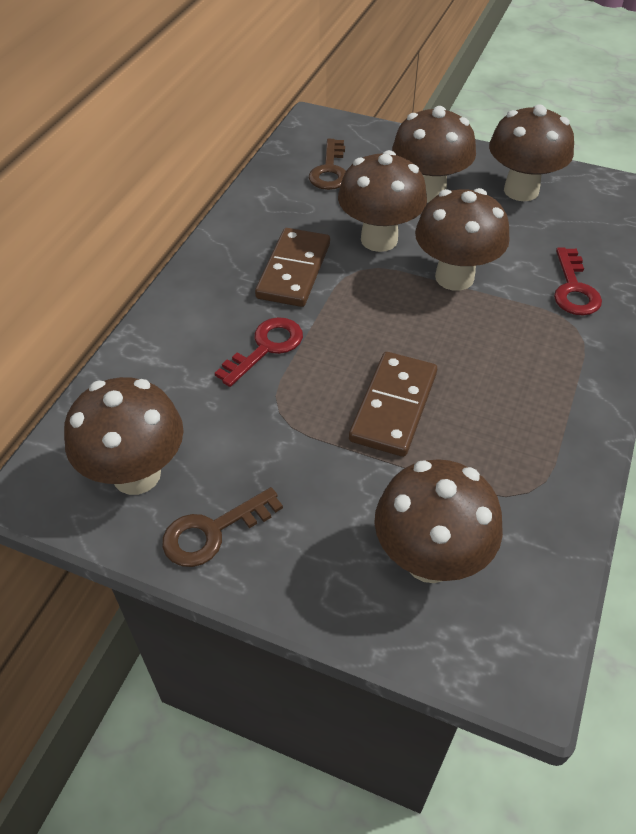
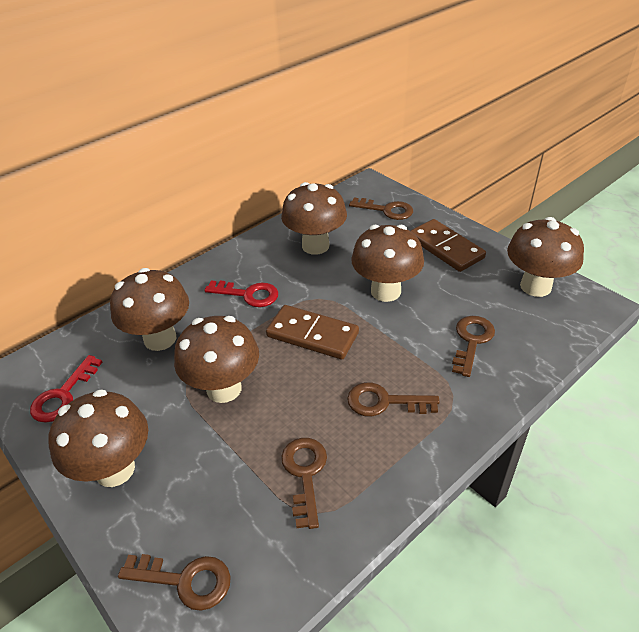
brown key: [162,487,283,567] [309,139,346,190] = 2 -> [118,554,231,611] [281,438,327,529] [347,382,440,416] [349,197,413,220] [452,316,495,377] = 5

